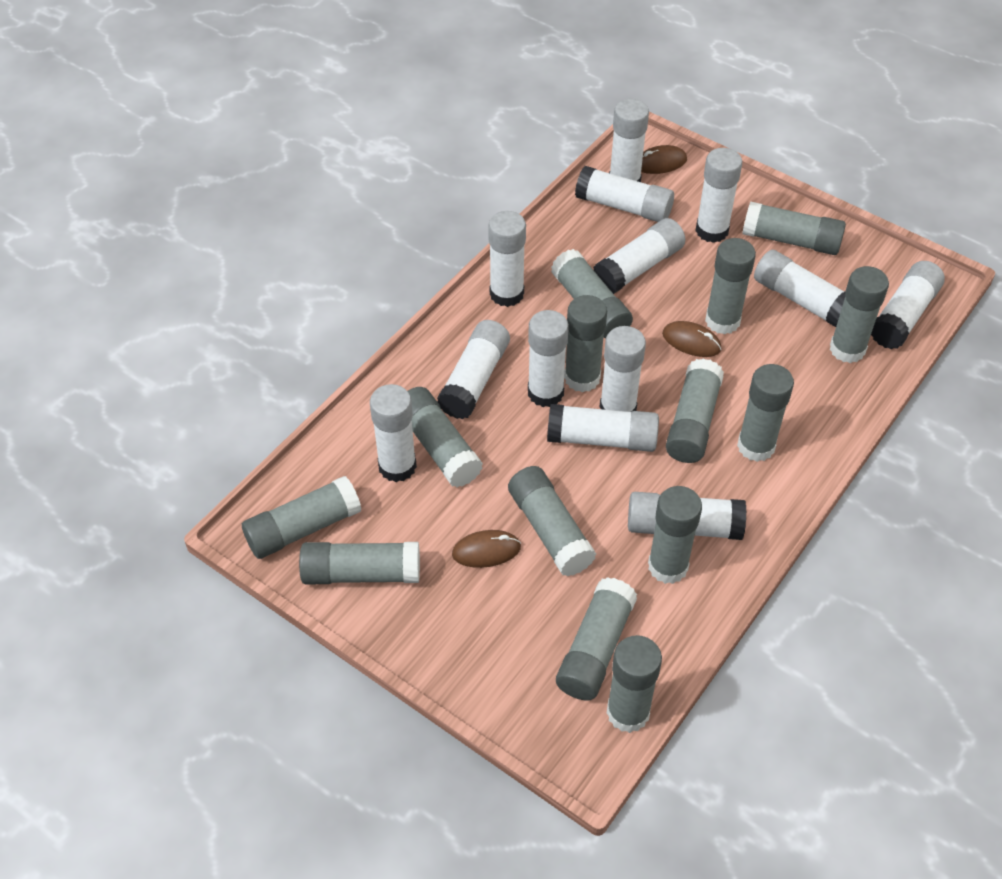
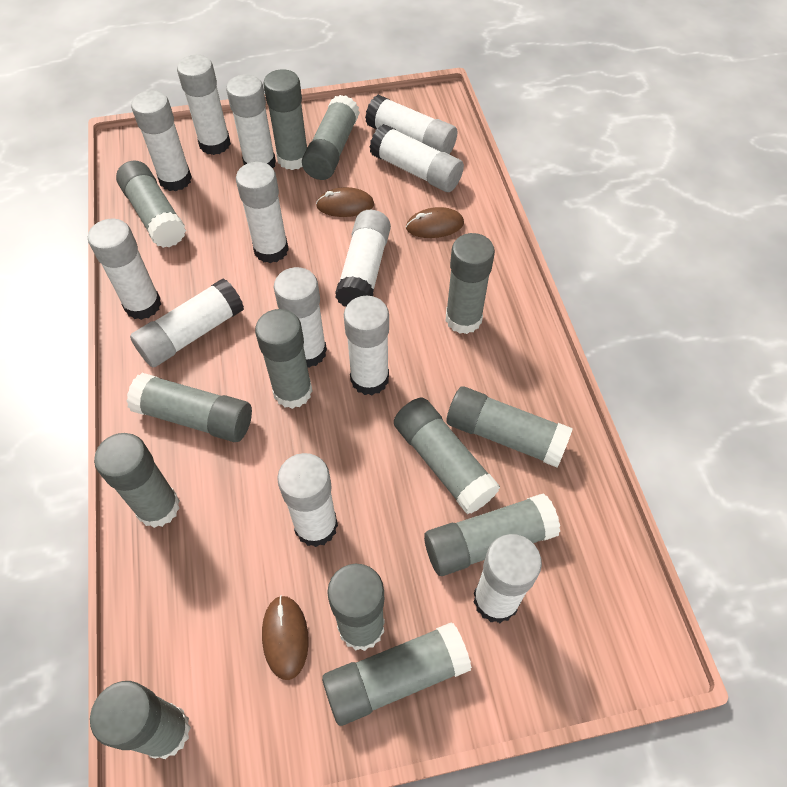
grey glue stick: [242,476,361,559] [299,542,420,584] [408,387,483,487] [508,466,596,576] [551,249,633,338] [556,577,637,701] [564,295,607,392] [607,635,662,733] [648,486,702,584] [666,358,724,463] [705,238,756,335] [737,364,794,462] [742,202,846,255] [830,266,889,363] = 14 -> [90,681,191,759] [94,433,180,528] [116,161,186,248] [126,373,252,442] [255,309,312,409] [263,69,307,170] [302,95,360,180] [322,622,472,726] [327,564,385,651] [394,398,500,514] [424,493,560,576] [445,233,495,334] [447,386,573,467] = 13

